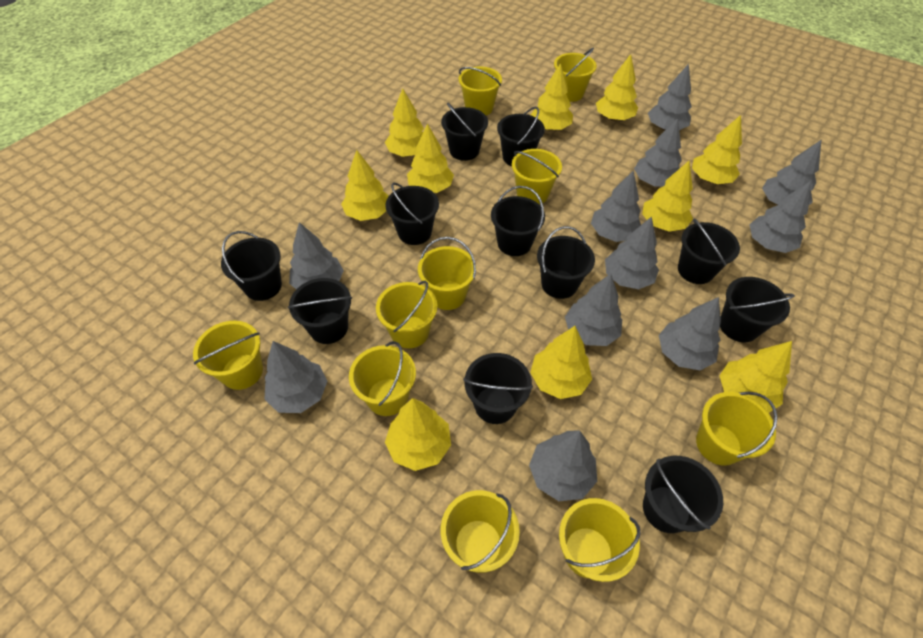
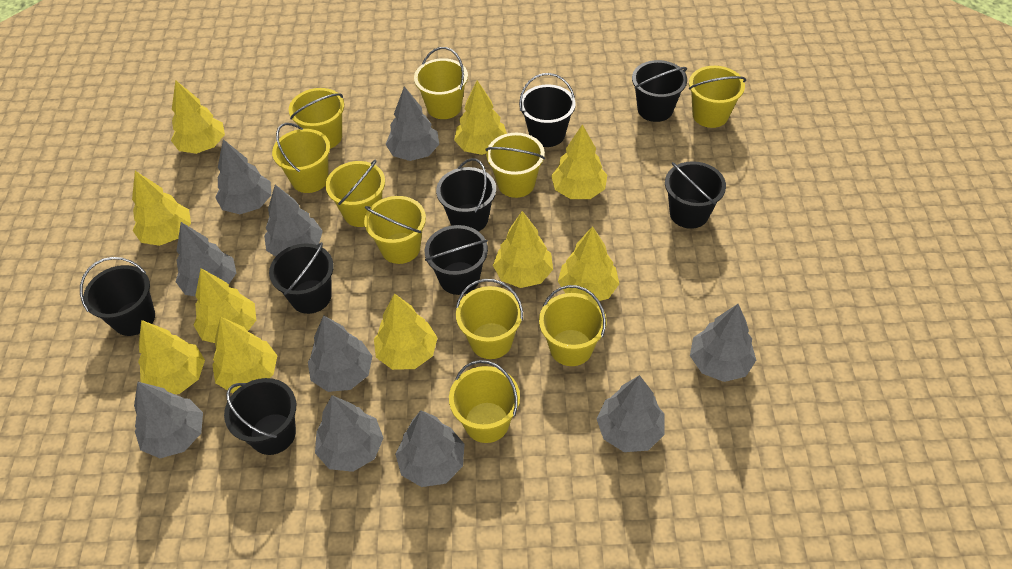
black bucket: [221,231,282,301] [288,278,352,344] [386,183,439,245] [441,103,488,161] [463,353,533,424] [491,186,545,256] [497,107,545,166] [537,226,595,299] [643,456,723,533] [678,219,740,284] [720,277,795,342] = 11 -> [80,257,155,336] [224,378,296,455] [269,242,334,314] [425,225,488,295] [436,158,496,231] [519,73,576,147] [632,60,687,122] [665,161,726,229] = 8
grey tree: [264,341,327,413] [289,222,344,289] [529,430,597,501] [565,274,622,346] [591,170,641,242] [605,216,659,289] [634,118,682,187] [648,64,692,131] [659,297,721,371] [749,181,811,253] [762,139,822,205] = 11 -> [134,381,203,458] [176,222,236,296] [215,139,271,214] [264,185,323,256] [308,315,373,392] [315,395,383,472] [385,86,439,161] [395,410,465,487] [596,375,665,452] [690,304,756,382] = 10

